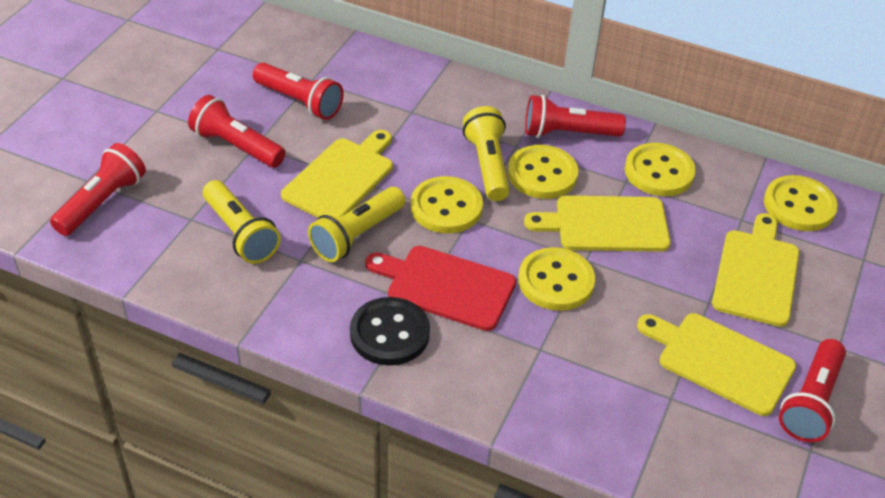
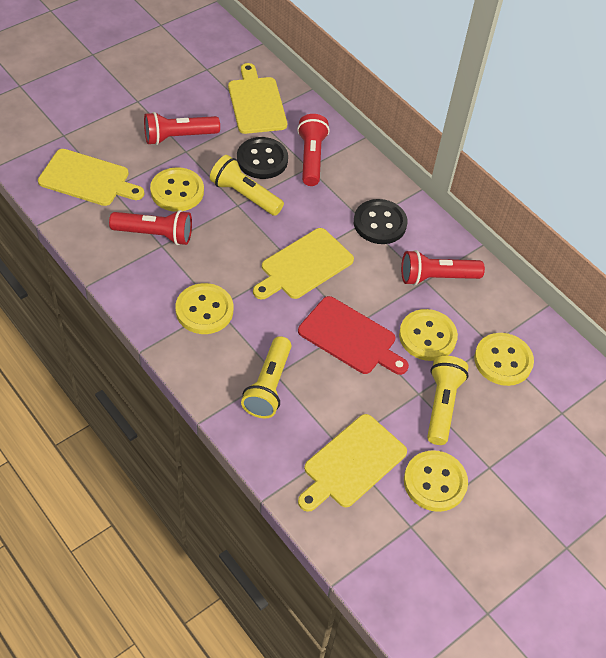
black button: [350,297,430,366] = 1 -> [237,137,288,179] [354,199,407,244] = 2
red flashlight: [50,143,146,236] [188,95,285,168] [253,63,344,120] [525,95,626,138] [779,339,846,442] = 5 -> [109,210,192,245] [144,112,220,145] [297,114,330,186] [401,250,485,286] = 4

